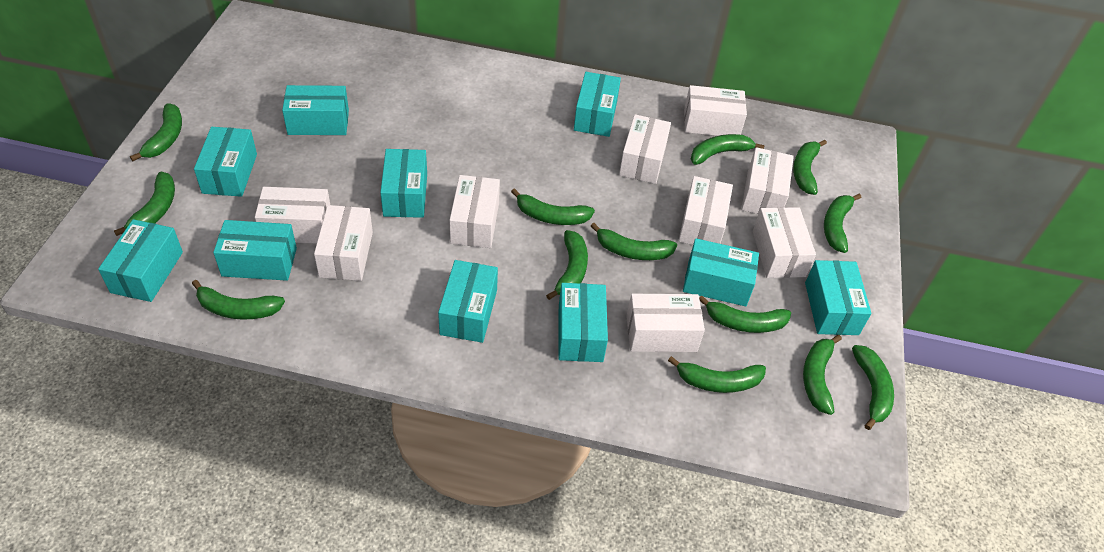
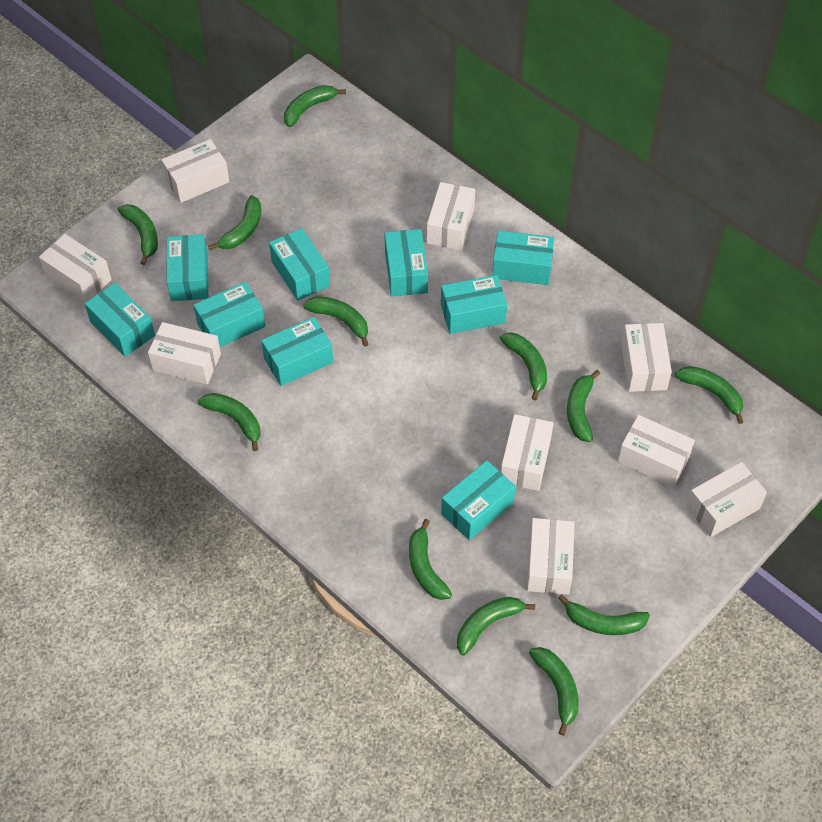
green banana: [114,172,175,236] [130,103,182,161] [192,280,285,320] [511,188,595,225] [546,230,588,300] [591,223,677,260] [668,356,766,393] [691,134,765,165] [699,295,791,333] [793,140,827,195] [803,335,842,415] [824,194,861,253] [852,345,894,430] = 13 -> [118,204,158,265] [198,393,260,451] [208,195,261,250] [284,85,346,127] [303,296,369,347] [409,519,452,600] [457,597,535,655] [500,332,547,400] [529,647,579,736] [558,594,650,635] [567,370,601,442] [675,366,743,424] = 12
turquoise box: [98,219,183,302] [194,127,257,197] [213,220,297,281] [282,85,349,135] [380,149,427,218] [438,260,498,343] [558,283,608,362] [574,72,621,137] [683,238,759,306] [805,260,872,335] = 10 -> [85,283,155,357] [167,235,208,301] [193,282,265,347] [261,317,333,386] [269,228,330,301] [385,229,428,296] [441,275,507,334] [441,460,516,540] [492,231,554,285] = 9

